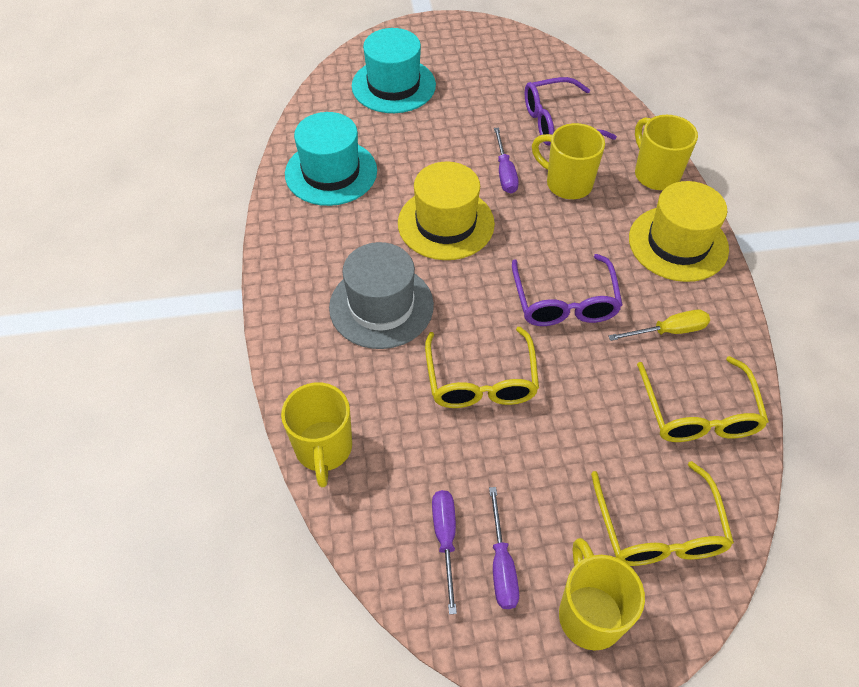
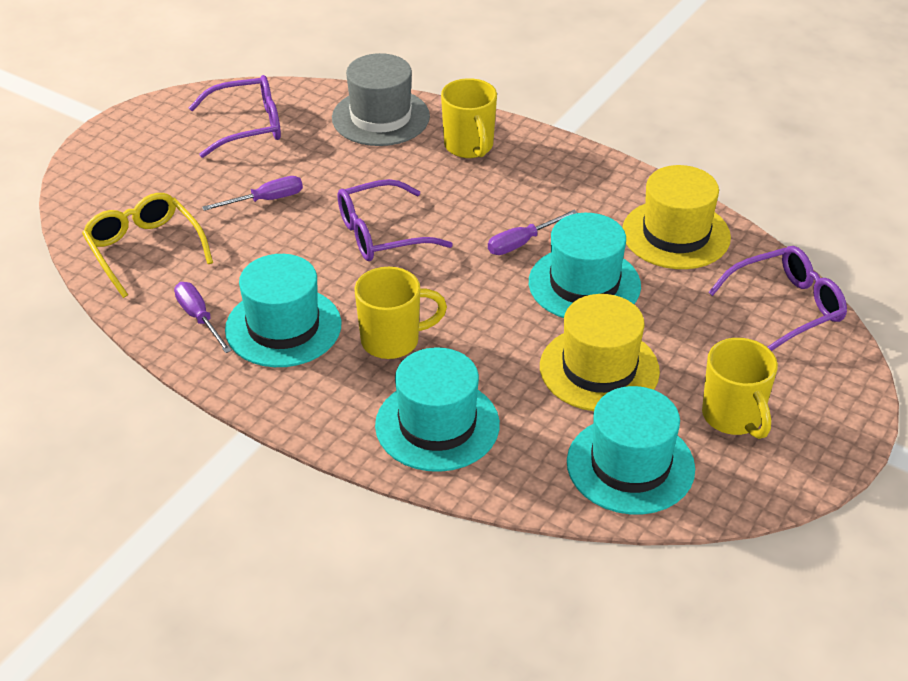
purple glasses: [512,254,623,326] [525,77,617,146] = 2 -> [189,75,281,158] [338,179,453,261] [708,246,847,351] = 3
turquoise hat: [285,112,377,206] [352,28,436,113] = 2 -> [225,254,341,367] [375,347,500,472] [529,213,641,318] [567,386,695,514] = 4
yellow glasses: [425,327,539,408] [591,461,734,566] [637,356,769,442] = 3 -> [82,193,213,298] = 1
yellow mug: [281,383,352,487] [532,123,605,199] [559,538,645,650] [635,115,698,190] = 4 -> [354,267,447,359] [441,78,497,158] [702,338,778,439] = 3
yellow screwdriver: [608,310,710,341] = 1 -> none = 0

